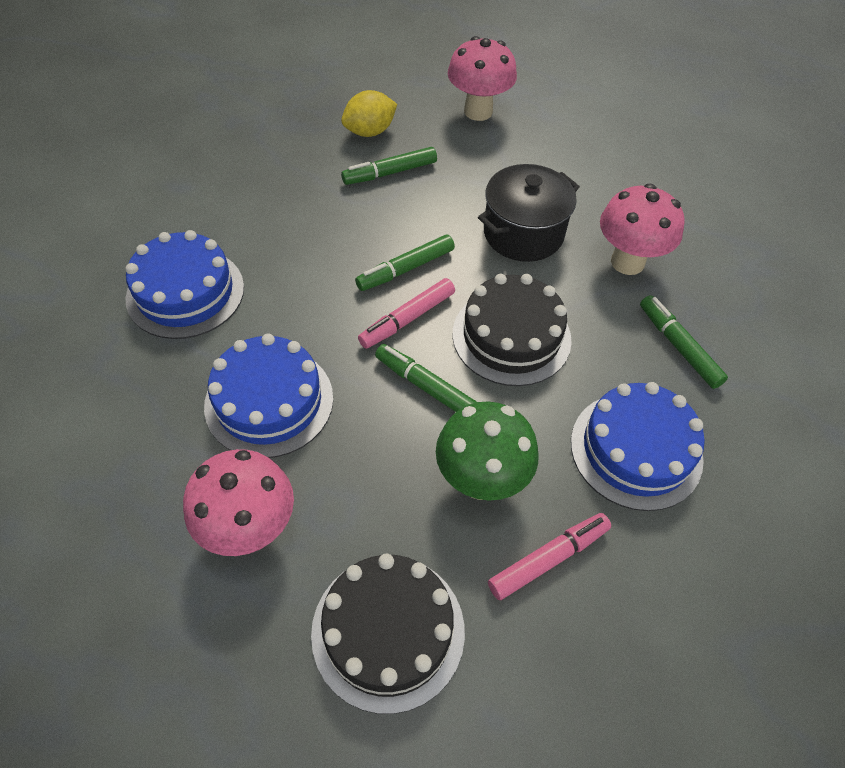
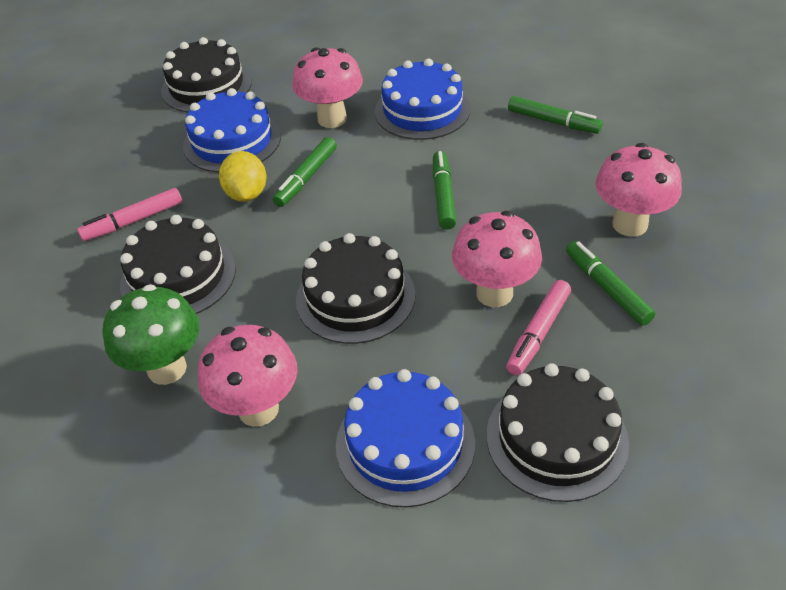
black cake: [311,554,465,714] [453,274,572,386] = 2 -> [120,215,236,314] [161,37,252,113] [296,233,415,344] [487,363,629,502] = 4
black pot: [478,164,580,262] = 1 -> none = 0
pink mushroom: [183,449,294,556] [448,36,517,121] [600,184,685,275] = 3 -> [198,325,297,427] [292,47,363,128] [452,211,542,307] [595,143,682,237] = 4

